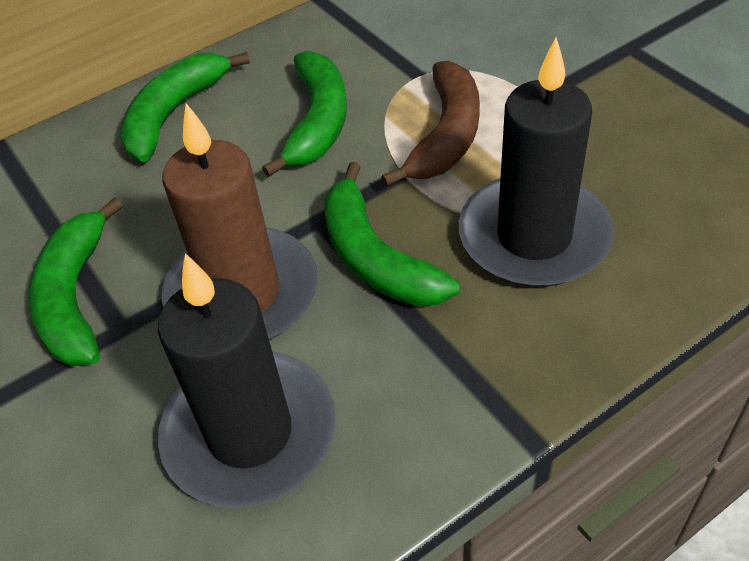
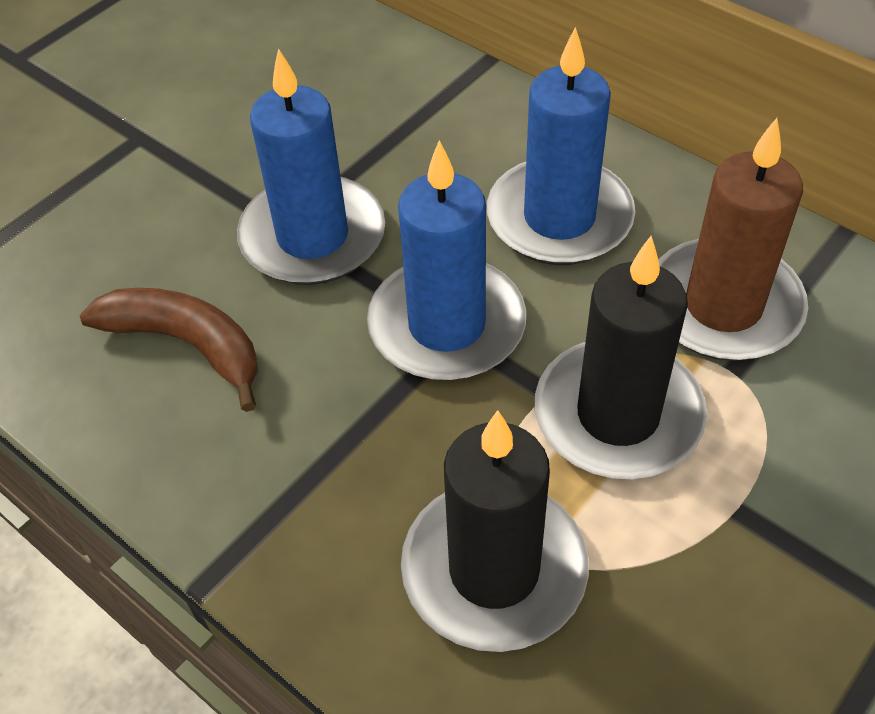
blue candle: none = 0 -> [237,48,385,285] [367,140,526,381] [487,27,635,265] = 3
green banana: [29,197,123,367] [120,52,250,162] [262,51,347,177] [324,162,460,306] = 4 -> none = 0

